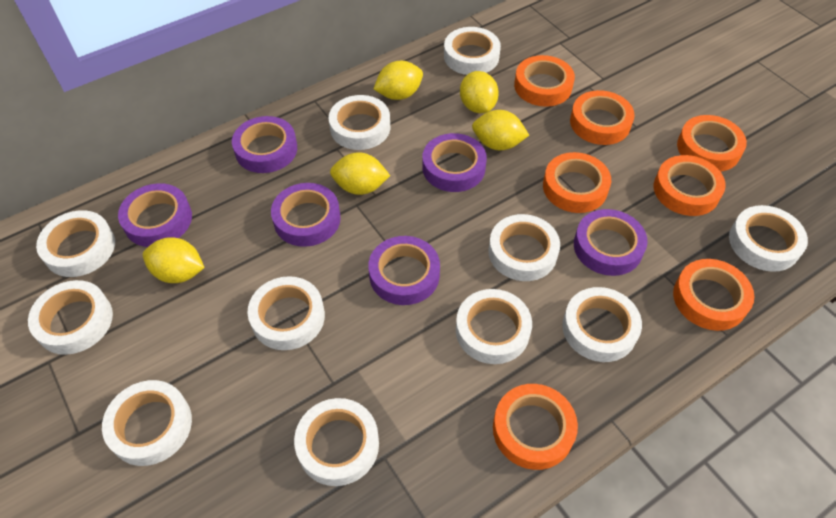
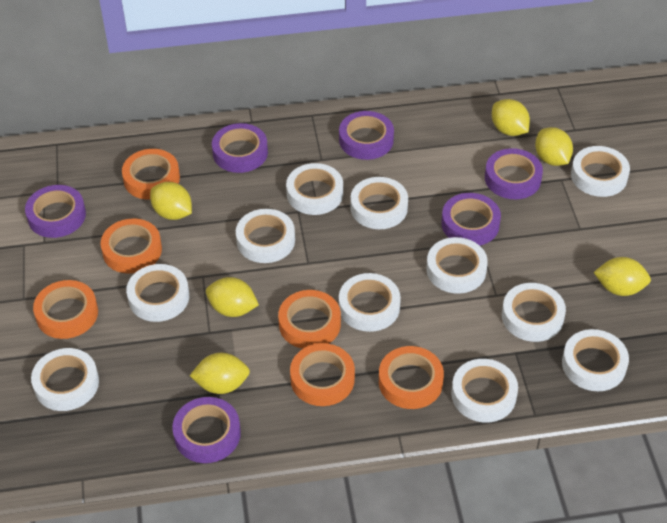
orange tape: [493,384,578,470] [514,55,575,107] [543,152,611,213] [570,90,635,145] [654,155,726,216] [673,259,755,331] [677,115,747,172] = 7 -> [33,280,98,339] [100,218,162,274] [122,149,180,200] [278,290,341,349] [290,343,355,406] [379,346,444,409] = 6
yellow lemon: [143,237,205,283] [330,152,390,195] [374,61,423,100] [460,71,499,113] [472,110,529,150] = 5 -> [150,182,192,220] [190,353,250,394] [206,277,259,317] [492,99,530,136] [535,127,573,166] [594,257,651,296] = 6

